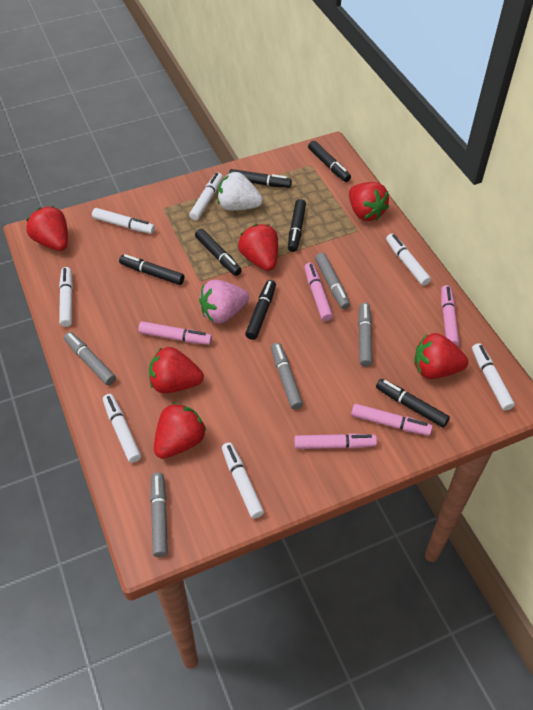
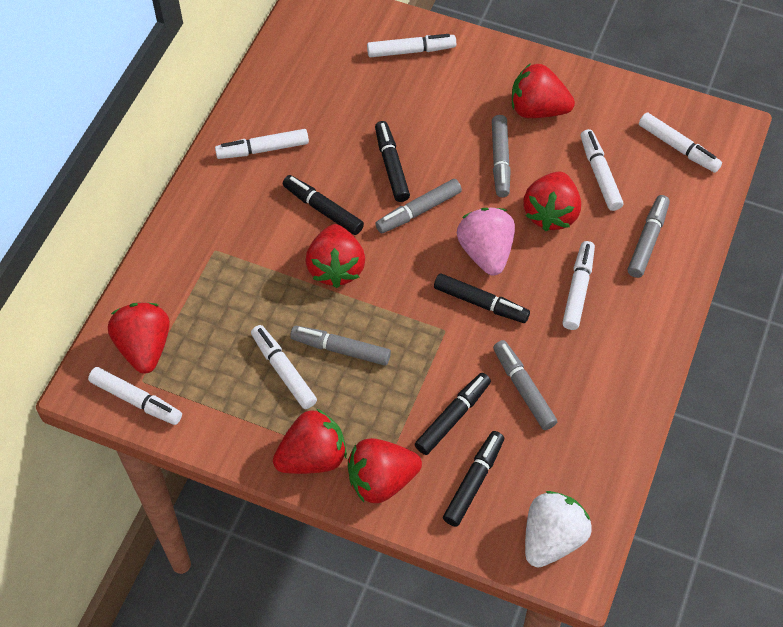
black marker: [119,254,184,285] [195,229,242,276] [229,169,292,188] [245,280,276,340] [288,199,306,252] [308,141,351,182] [376,379,450,428] = 7 -> [283,175,364,235] [375,121,410,202] [415,373,491,455] [434,274,530,323] [443,431,504,527] = 5
pink marker: [138,321,212,345] [294,433,377,449] [305,263,333,321] [351,404,433,436] [441,285,459,346] = 5 -> none = 0

